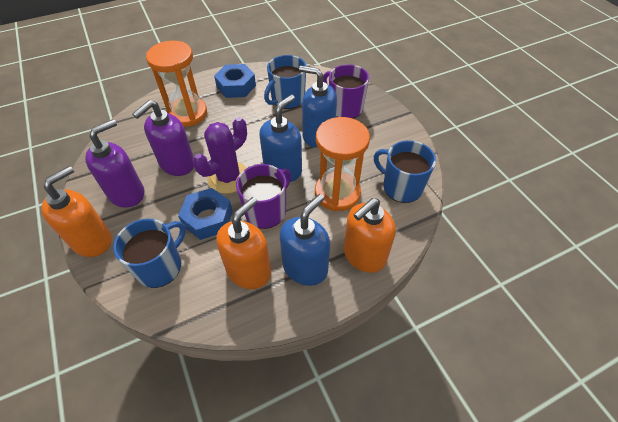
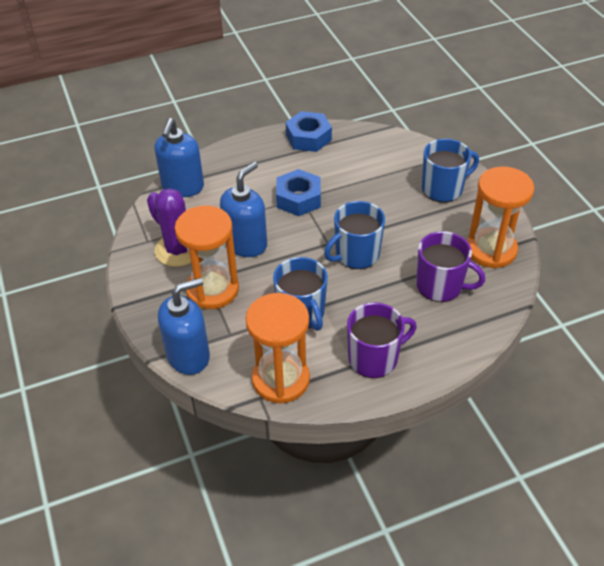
orange hourglass: [146,40,207,127] [315,117,370,211] = 2 -> [175,206,239,309] [246,293,310,404] [467,166,534,268] = 3
orange soap dispenser: [42,166,112,257] [216,197,271,289] [343,198,396,273] = 3 -> none = 0
purple soap dispenser: [85,119,145,208] [132,100,194,176] = 2 -> none = 0

